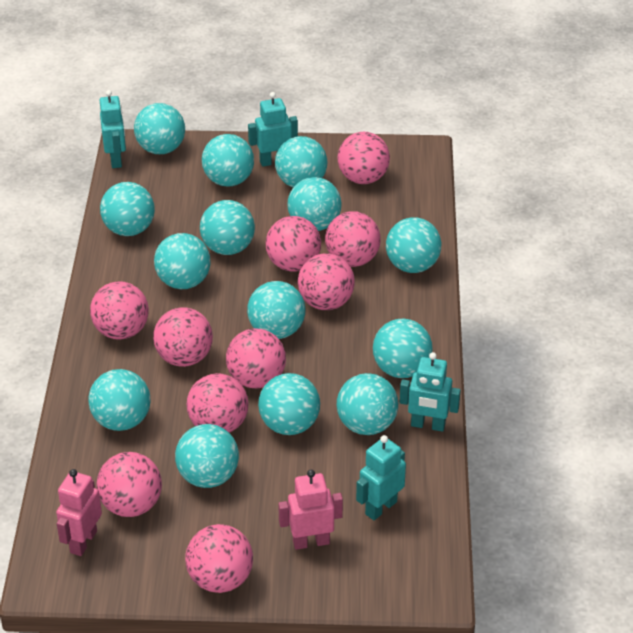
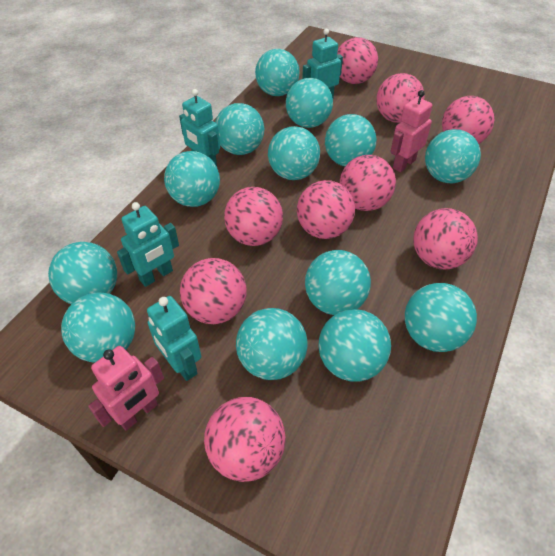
pink ball: [90,281,149,340] [96,452,162,517] [153,307,213,367] [185,524,253,593] [187,373,249,433] [226,328,286,389] [266,216,321,272] [298,253,355,310] [325,211,381,267] [337,132,390,184] = 10 -> [180,258,247,324] [204,397,286,482] [224,187,283,246] [297,180,355,239] [337,37,378,84] [340,155,396,211] [376,73,425,123] [413,208,478,269] [442,96,494,144] = 9
turquoise ball: [88,369,150,431] [100,182,155,236] [134,103,185,154] [154,233,211,289] [175,424,239,488] [200,200,255,255] [202,134,254,187] [247,281,306,339] [258,373,320,435] [275,136,327,187] [287,177,342,231] [336,373,398,435] [373,319,433,378] [386,217,441,273] = 14 -> [48,242,117,304] [61,292,135,363] [164,151,220,207] [215,103,264,155] [236,308,308,380] [255,49,300,96] [268,126,320,180] [286,78,333,128] [305,250,371,315] [318,309,391,382] [325,114,376,166] [405,283,477,352] [425,129,481,183] = 13

